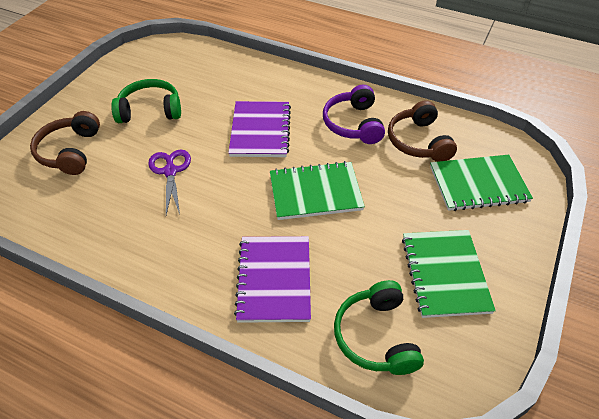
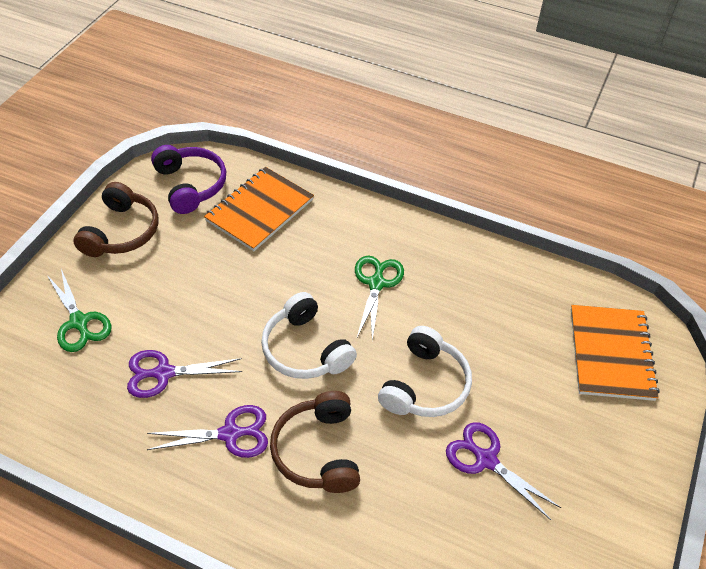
green headphones: [111,79,181,123] [334,280,424,375] = 2 -> none = 0
green notebook: [270,161,365,220] [402,230,496,318] [430,155,533,211] = 3 -> none = 0
green scissors: none = 0 -> [47,269,111,352] [355,256,404,340] = 2
orange notebook: none = 0 -> [204,167,314,251] [571,305,660,401] = 2
purple notebook: [228,101,291,157] [234,236,311,323] = 2 -> none = 0
purple scissors: [148,149,191,215] = 1 -> [127,350,242,398] [147,405,268,458] [446,422,561,520] = 3
white headphones: none = 0 -> [261,292,357,379] [378,326,472,417] = 2

